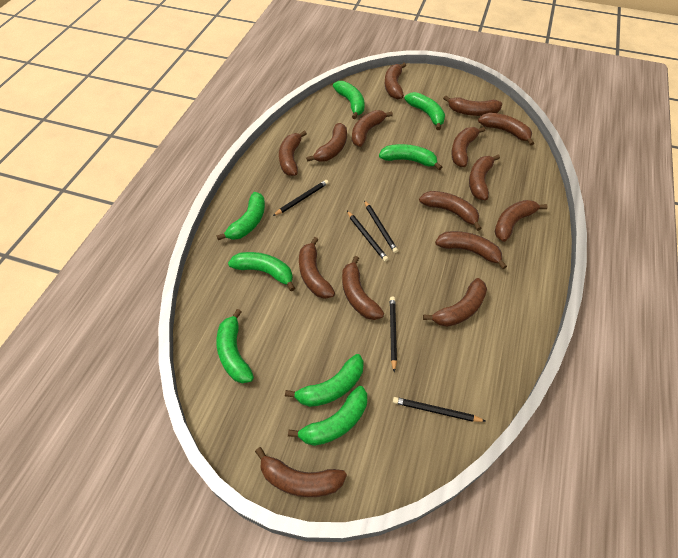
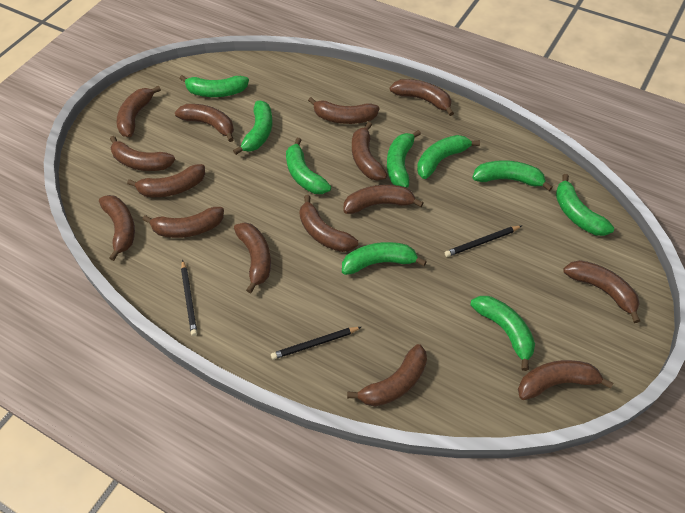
black pencil: [273,180,329,216] [347,211,388,262] [364,200,398,253] [390,296,397,372] [393,397,486,422] = 5 -> [181,259,197,336] [271,327,361,360] [445,226,521,257] = 3
green banana: [216,309,254,384] [217,192,265,240] [228,252,295,291] [285,354,364,407] [288,386,367,446] [333,81,364,119] [379,144,442,170] [404,92,445,130] = 8 -> [180,75,249,97] [233,101,273,155] [286,138,331,194] [342,242,427,275] [387,130,421,188] [417,135,480,179] [470,296,535,371] [472,160,553,191] [556,174,614,236] = 9

